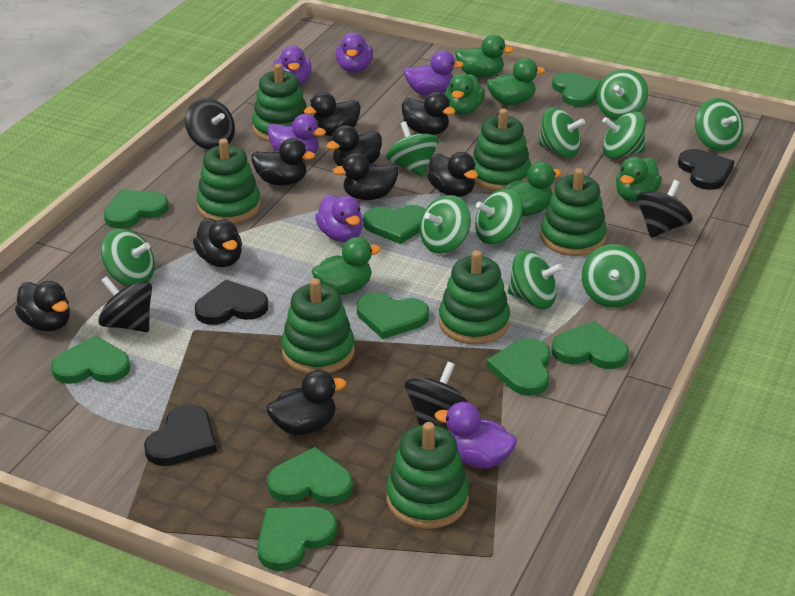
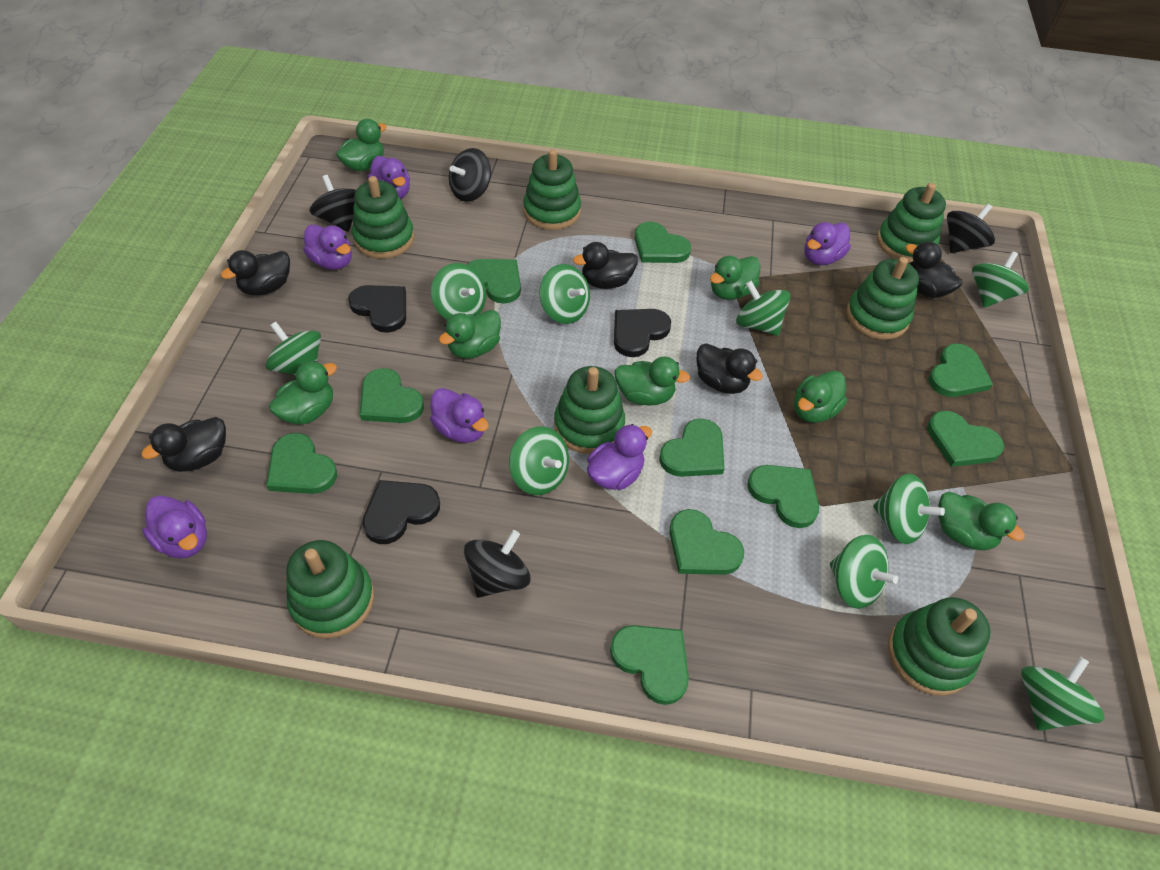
black duck: [15,281,70,332] [193,218,242,267] [251,138,315,186] [267,370,347,435] [304,92,361,136] [326,125,382,166] [333,152,399,200] [402,92,456,135] [428,152,478,197] = 9 -> [141,417,226,472] [221,250,290,296] [573,242,638,289] [697,343,763,394] [905,241,963,298] = 5
green duck: [312,237,381,295] [445,73,485,115] [455,35,514,78] [487,58,545,105] [505,162,562,216] [616,157,662,202] = 6 -> [269,361,337,425] [336,119,387,171] [439,310,501,359] [615,357,690,406] [710,256,760,300] [794,371,847,423] [938,492,1025,550] = 7
green heart: [51,336,130,384] [104,190,169,228] [257,507,337,571] [267,447,353,504] [357,293,429,339] [363,205,426,244] [486,338,551,396] [552,72,601,107] [552,321,629,369] = 9 -> [266,433,337,494] [360,368,424,423] [467,259,521,304] [610,625,689,705] [634,222,691,263] [659,418,724,477] [669,509,744,575] [747,465,819,528] [927,411,1004,467] [928,344,993,397] = 10
green spinning top: [101,228,155,286] [386,121,439,177] [420,195,471,254] [475,189,523,244] [508,250,563,309] [539,107,585,158] [582,244,646,308] [597,69,648,120] [602,111,646,159] [695,98,743,152] = 10 -> [265,322,321,375] [431,263,486,320] [509,426,569,495] [539,264,590,324] [736,281,791,336] [830,535,898,609] [873,473,945,544] [972,251,1029,308] [1021,657,1104,731] = 9

